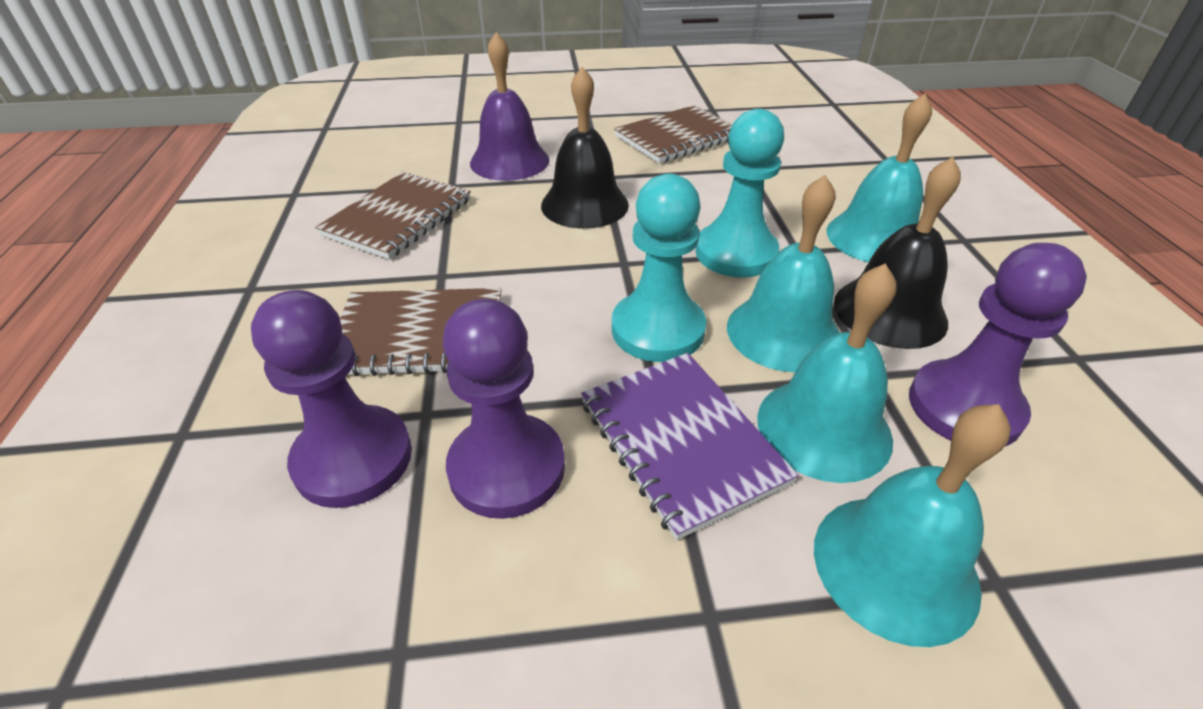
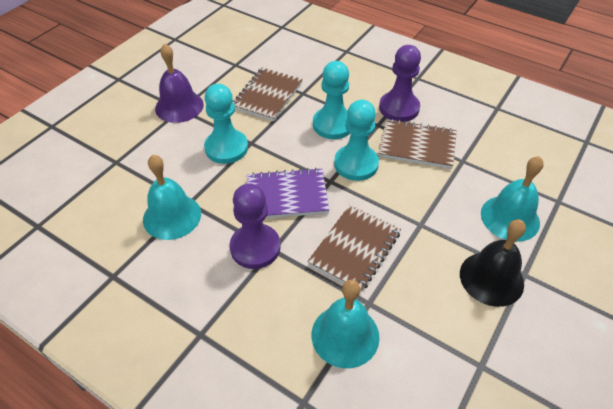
black bell: [541,67,629,229] [834,157,961,349] = 2 -> [460,219,526,307] = 1
purple pawn: [251,290,412,508] [443,299,565,519] [909,243,1087,446] = 3 -> [230,183,281,269] [379,45,421,122] = 2
turquoise bell: [727,175,840,372] [757,263,897,483] [814,404,1011,647] [827,94,932,262] = 4 -> [143,155,201,240] [311,280,380,368] [481,156,543,242] = 3
turquoise pawn: [612,174,706,362] [695,109,784,277] = 2 -> [204,84,248,164] [313,61,350,139] [334,100,379,181] = 3

